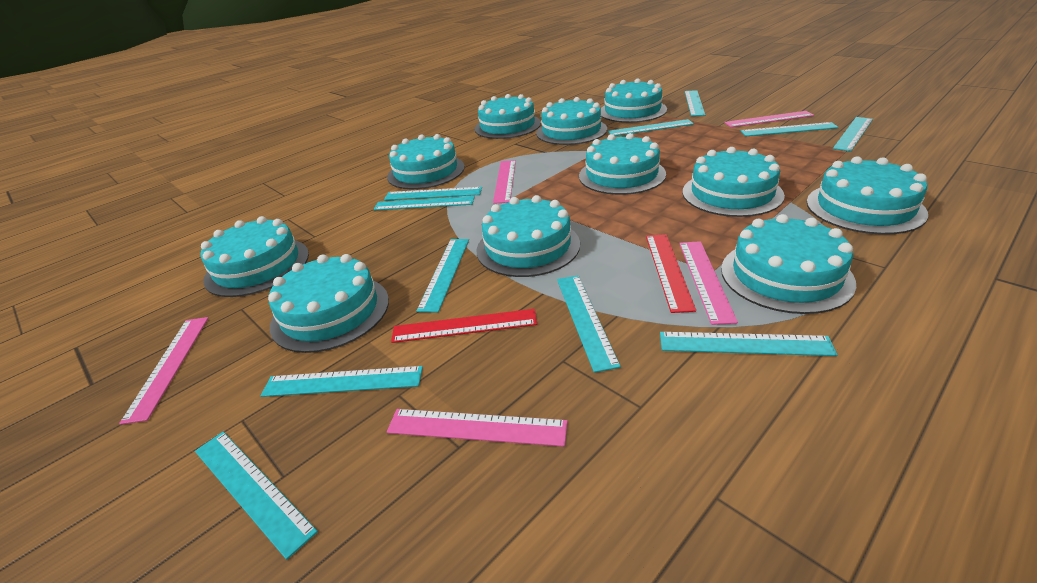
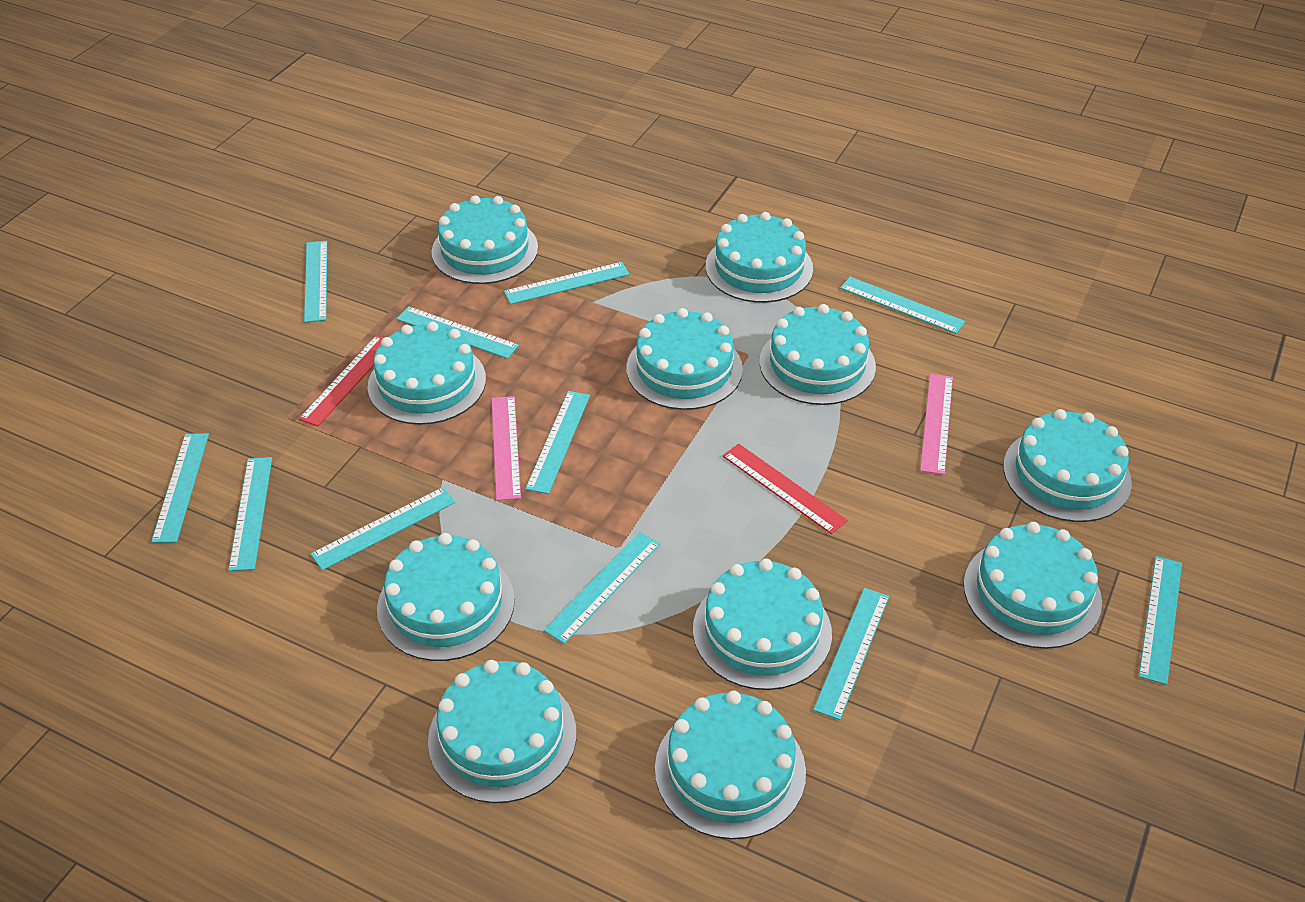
pink ruler: [119,317,208,425] [387,409,568,447] [493,160,516,204] [679,241,738,325] [724,111,814,127] = 5 -> [492,396,521,501] [920,374,953,475] = 2

